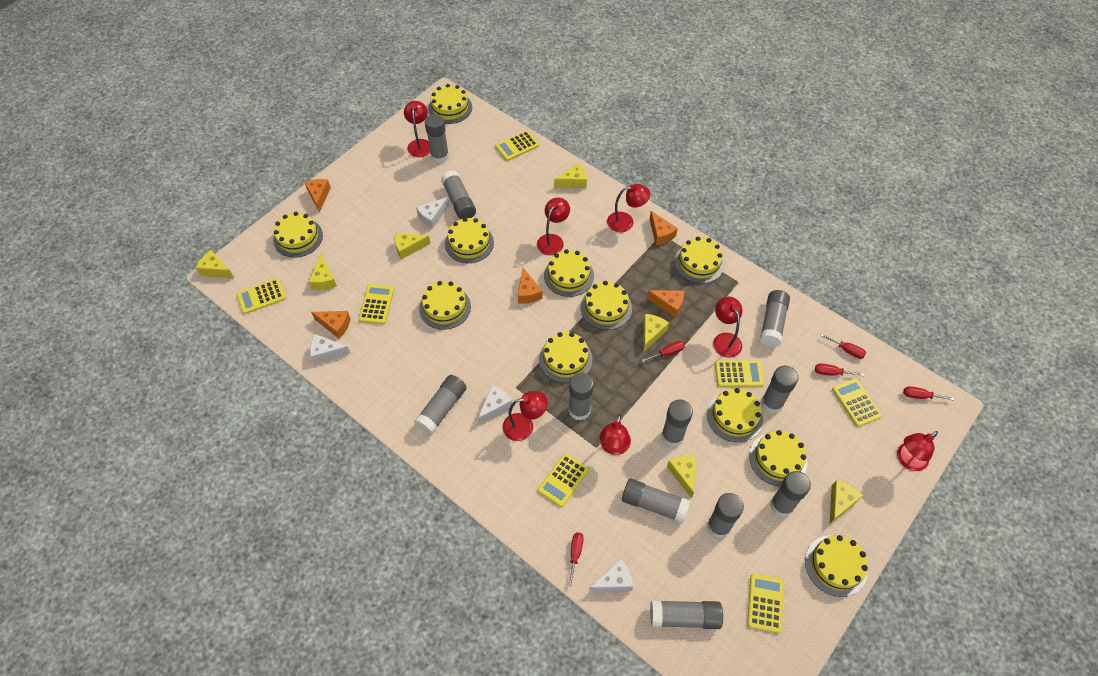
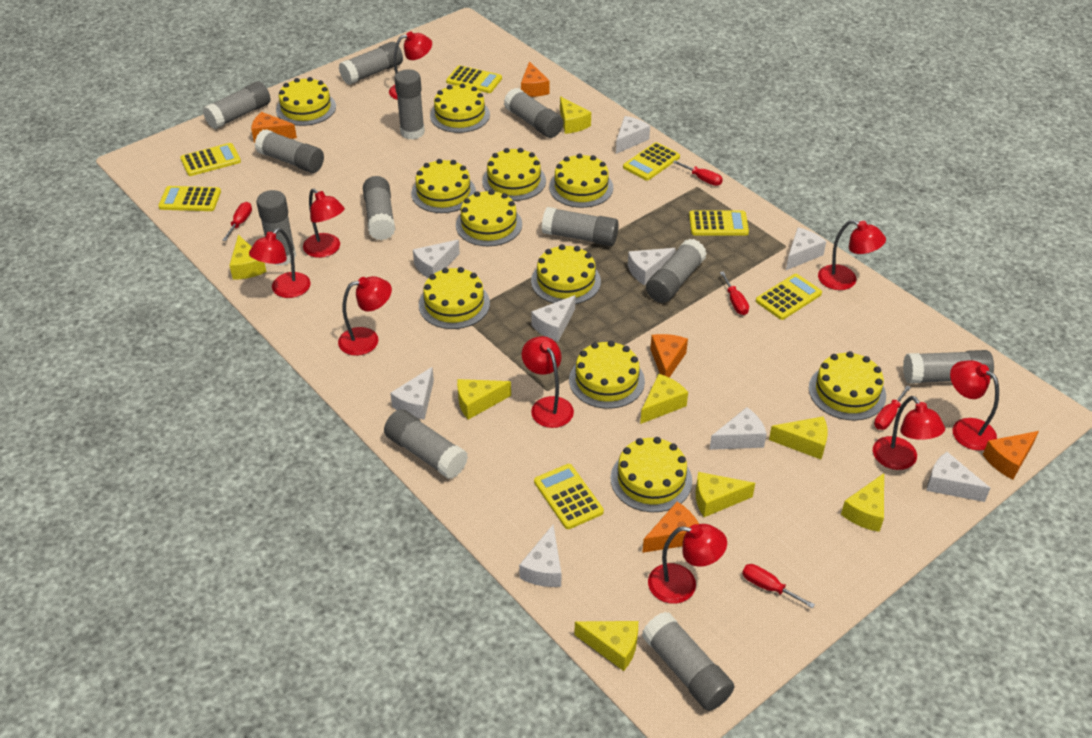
grey glue stick: [414,375,467,435] [425,114,449,163] [441,170,476,219] [569,373,594,421] [622,479,690,523] [650,600,723,629] [661,400,693,447] [707,493,744,538] [760,290,790,347] [761,366,798,413] [770,471,811,517] = 11 -> [203,81,271,129] [255,129,324,173] [256,190,296,266] [339,42,403,85] [363,176,395,240] [384,409,468,479] [394,69,425,140] [504,88,563,138] [542,207,619,246] [641,612,734,711] [646,238,707,303] [903,350,994,384] = 12
red lamp: [404,101,430,157] [503,391,548,441] [537,198,570,255] [600,414,631,455] [607,184,650,232] [713,296,742,358] [897,431,938,471] = 7 -> [249,228,311,298] [303,189,345,258] [338,276,392,356] [389,32,432,100] [522,336,574,428] [648,524,727,604] [818,220,886,290] [873,396,945,470] [950,360,999,451] = 9
white cheese: [310,334,351,364] [416,197,449,229] [478,385,512,424] [589,558,633,592] = 4 -> [390,367,434,420] [413,240,460,278] [519,525,561,587] [531,295,575,342] [616,116,650,154] [628,248,676,286] [709,407,767,450] [786,228,826,270] [926,452,990,502] = 9
yellow cheese: [196,250,234,278] [309,255,337,290] [395,233,431,259] [554,163,587,188] [643,314,669,352] [667,455,696,499] [830,480,863,523] = 7 -> [229,235,267,280] [457,379,511,420] [560,96,591,134] [574,621,638,671] [640,374,688,424] [696,472,755,517] [769,417,828,459] [841,473,884,532] = 8

